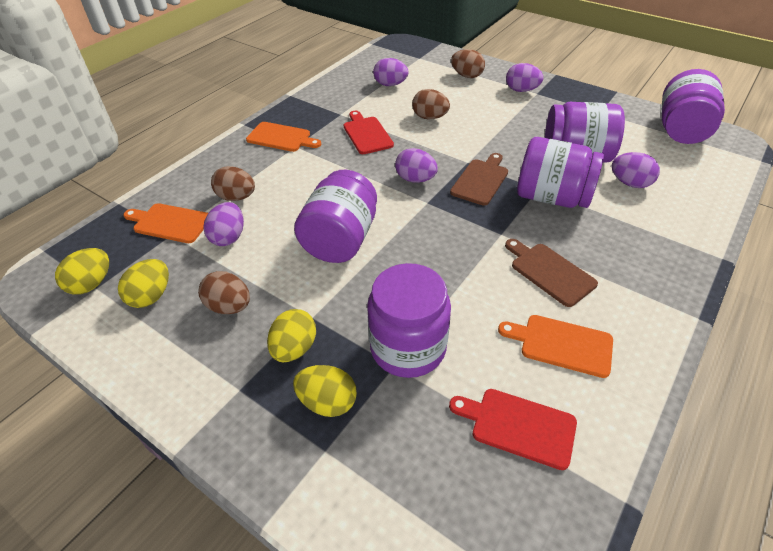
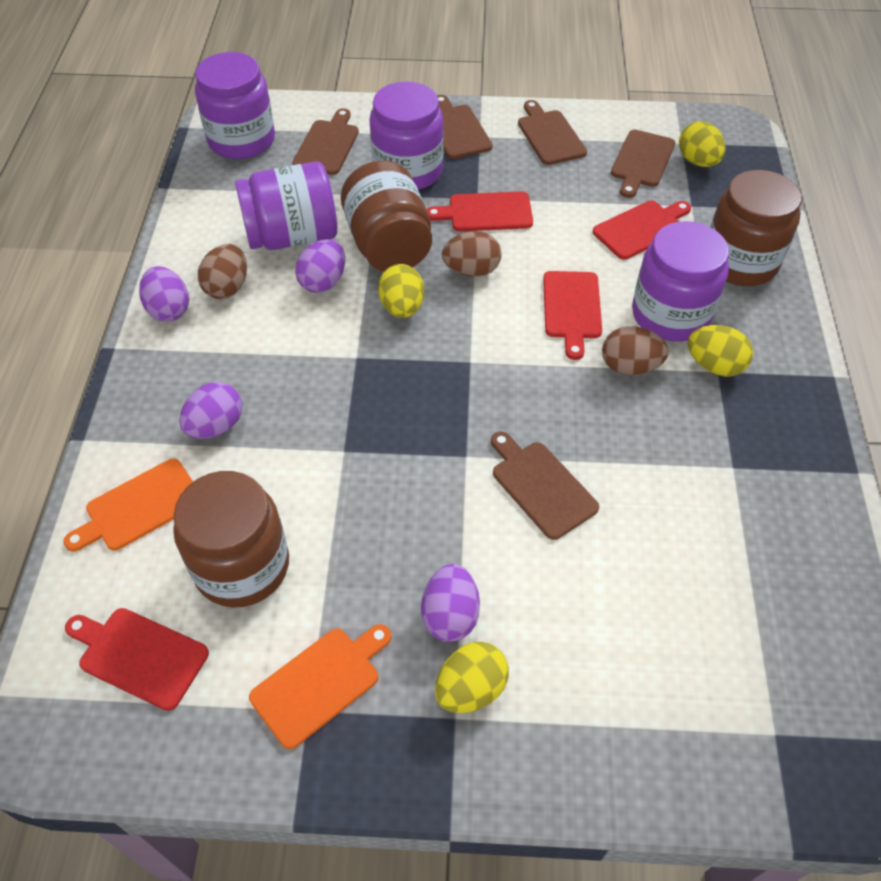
brown cutting board: [450,153,508,205] [505,239,598,307] = 2 -> [292,108,359,175] [437,95,493,159] [491,432,599,540] [518,100,587,165] [611,130,675,198] = 5
brown egg: [198,271,250,314] [211,166,255,201] [412,89,450,119] [451,49,485,78] = 4 -> [198,244,247,299] [442,231,501,277] [602,326,669,375] = 3
brown jar: none = 0 -> [173,471,289,608] [341,160,432,272] [710,170,802,286] = 3
orange cutting board: [123,203,208,243] [246,122,321,152] [498,315,613,378] = 3 -> [63,459,193,552] [249,624,391,749] = 2
purple egg: [203,202,244,246] [373,58,408,86] [395,148,438,183] [506,63,543,92] [612,152,660,188] = 5 -> [139,266,189,322] [179,382,242,439] [295,239,345,293] [421,564,480,642] = 4
purple jar: [294,170,377,263] [367,263,451,378] [517,137,604,208] [545,102,625,163] [662,69,725,144] = 5 -> [195,52,275,159] [235,162,337,250] [369,82,444,190] [632,221,729,341] = 4
red cutting board: [344,111,394,154] [449,389,577,470] = 2 -> [65,608,209,711] [426,191,533,231] [543,271,602,360] [593,200,691,260] = 4

